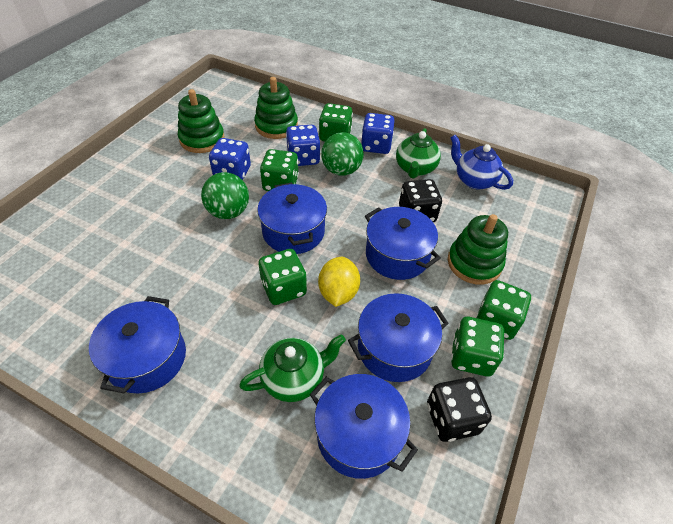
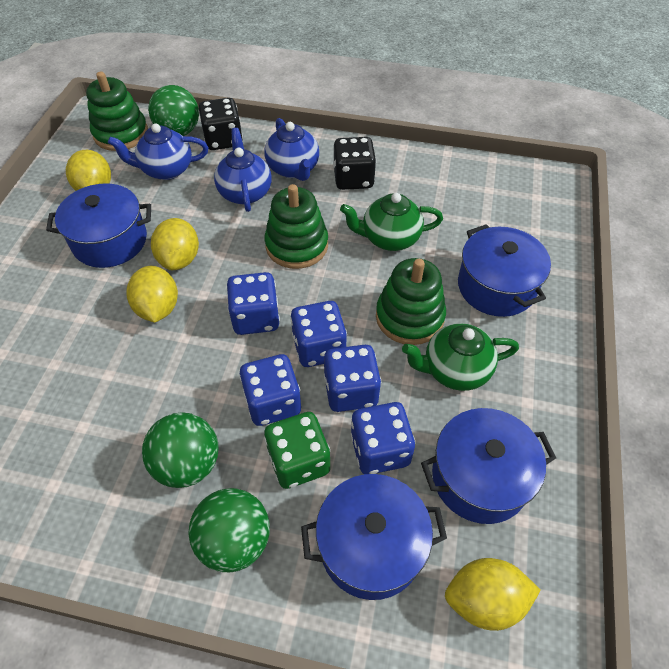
blue dice: [209,138,251,180] [286,125,320,166] [361,113,394,154] = 3 -> [227,272,280,335] [239,354,301,426] [290,301,347,367] [324,345,381,412] [350,402,415,474] = 5
blue pot: [89,296,186,394] [257,182,327,254] [310,374,418,479] [348,293,449,382] [365,207,441,280] = 5 -> [46,183,151,268] [301,474,447,600] [421,408,556,524] [458,224,551,317] = 4
blue teapot: [450,135,513,190] = 1 -> [108,123,208,180] [214,128,272,212] [264,118,319,181] = 3
green ball: [201,172,249,219] [321,132,364,176] = 2 -> [142,412,219,488] [148,85,199,136] [188,488,270,572] = 3
green dice: [258,249,307,305] [260,149,299,191] [319,103,353,141] [451,317,504,377] [476,280,531,340] = 5 -> [264,412,330,489] = 1
yellow lemon: [318,257,360,307] = 1 -> [66,150,111,191] [126,266,178,323] [151,218,199,270] [445,558,541,631] = 4

